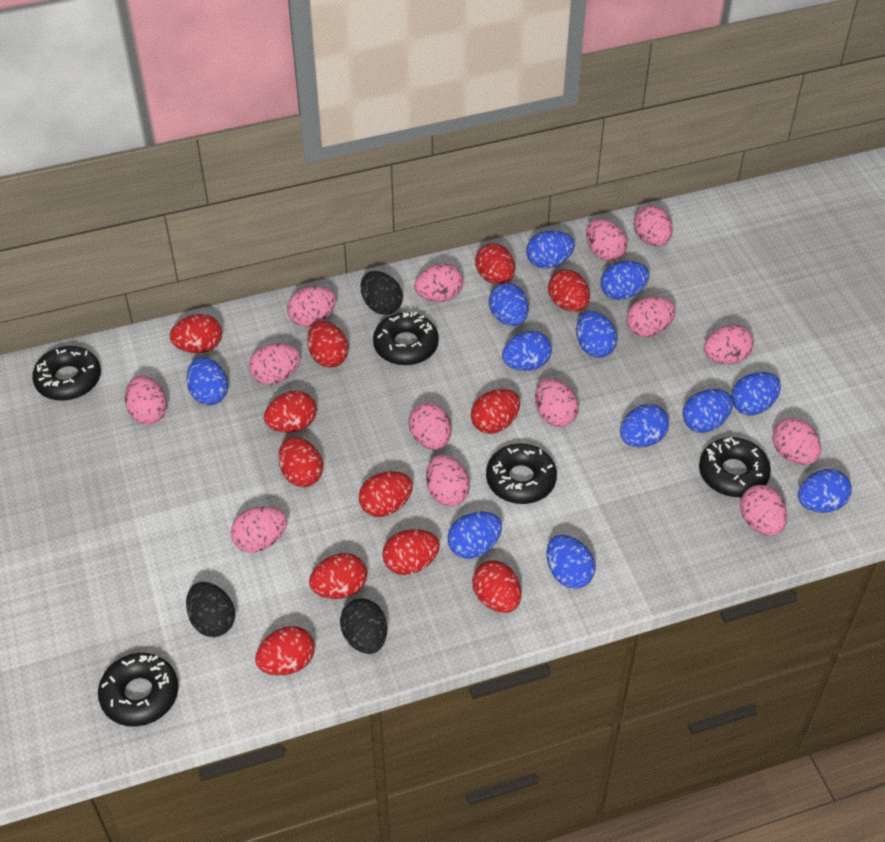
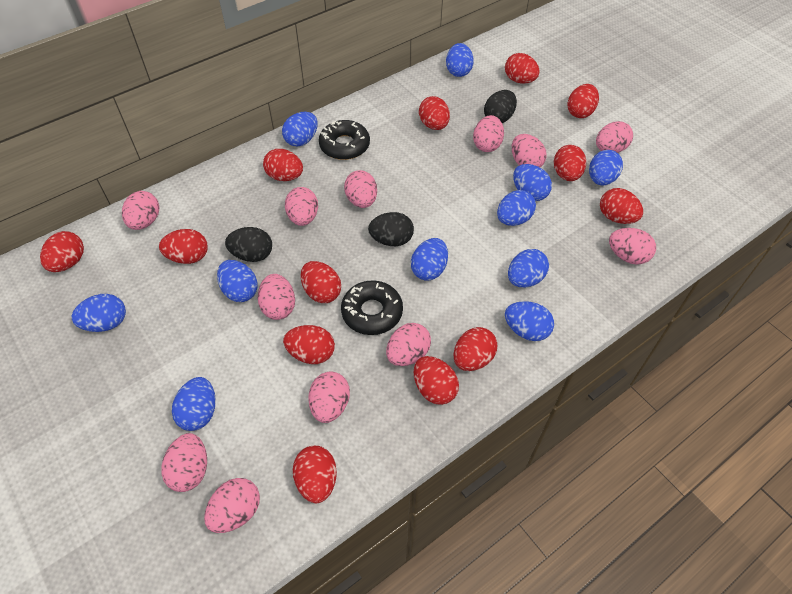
black donut: [32,346,101,401] [98,653,179,726] [373,312,439,365] [486,443,557,504] [699,437,771,497] = 5 -> [319,120,370,160] [341,280,403,335] = 2
blue egg: [186,357,228,405] [448,512,502,559] [489,283,529,326] [502,331,552,371] [526,230,575,268] [546,535,596,589] [576,311,618,358] [601,261,649,300] [620,404,669,447] [682,389,733,433] [731,372,781,415] [798,469,852,513] = 12 -> [72,294,126,332] [172,377,216,431] [217,260,258,302] [282,112,318,147] [411,238,448,281] [446,43,474,77] [497,190,536,226] [505,301,554,341] [508,249,549,287] [513,164,552,201] [589,150,623,185] = 11
pink egg: [125,375,167,425] [231,506,287,553] [249,343,301,385] [287,286,336,327] [408,402,451,450] [414,264,463,302] [426,454,470,506] [535,378,579,427] [586,219,627,261] [626,297,676,337] [633,205,673,246] [704,325,754,364] [740,485,787,536] [772,418,821,465] = 14 -> [122,191,159,230] [161,433,207,492] [204,478,260,533] [258,274,295,320] [285,187,318,226] [308,371,350,423] [344,170,377,208] [386,323,431,366] [473,115,504,152] [512,134,547,167] [596,121,633,153] [609,228,656,265] = 12
red egg: [170,314,222,353] [255,626,315,675] [264,391,317,433] [278,437,323,487] [307,321,349,368] [309,553,367,599] [359,471,413,517] [382,529,440,575] [471,389,520,434] [472,561,521,613] [475,243,515,285] [548,270,590,312] = 12 -> [40,231,84,272] [159,229,208,264] [263,149,303,181] [283,325,335,364] [293,446,337,503] [301,261,341,303] [414,356,459,405] [419,96,450,130] [453,327,497,371] [505,53,540,83] [554,145,586,181] [567,84,599,118] [600,188,643,224] = 13

